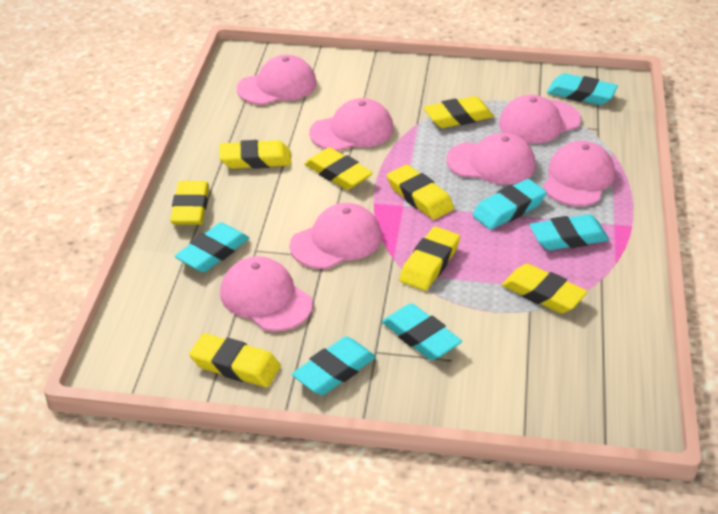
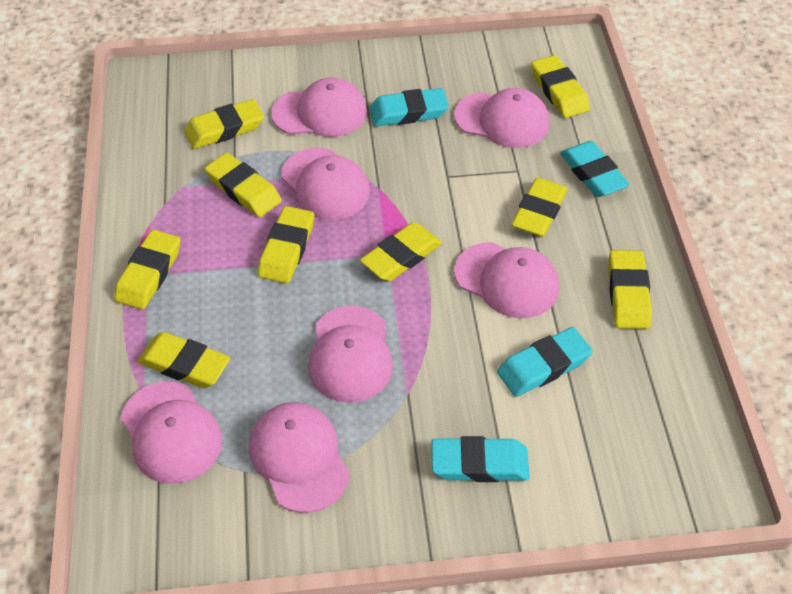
turquoise eraser: [175,222,249,272] [292,337,376,395] [382,303,462,360] [473,179,547,230] [529,214,609,250] [547,73,618,105] = 6 -> [369,88,449,126] [431,436,530,482] [497,327,593,397] [560,141,630,197] = 4
yellow eraser: [170,181,209,225] [189,333,281,388] [219,140,291,169] [305,147,373,190] [387,165,454,220] [399,227,460,291] [424,96,494,128] [502,264,588,313] = 8 -> [114,230,180,310] [137,332,230,388] [184,99,264,149] [205,153,282,217] [258,206,314,284] [360,222,442,281] [511,178,567,237] [531,55,590,118] [608,250,652,329] = 9

